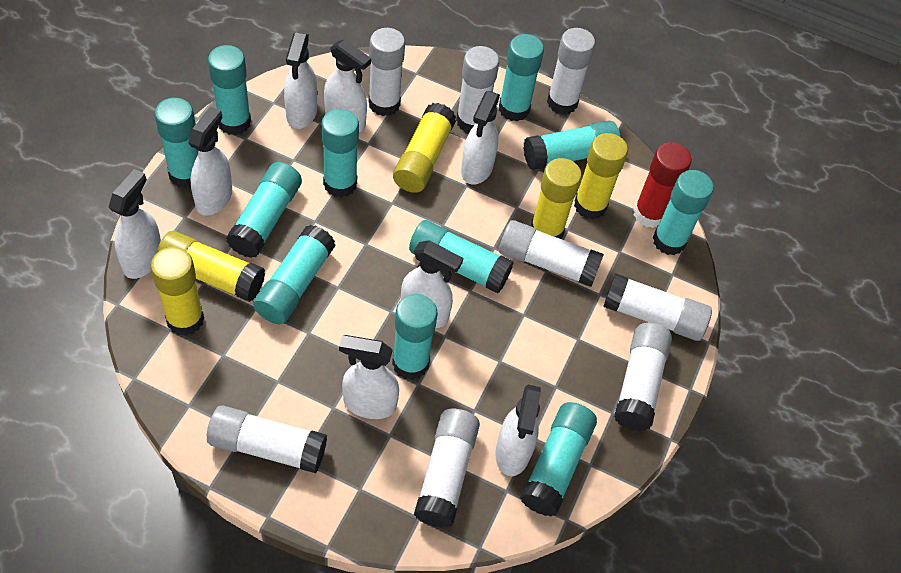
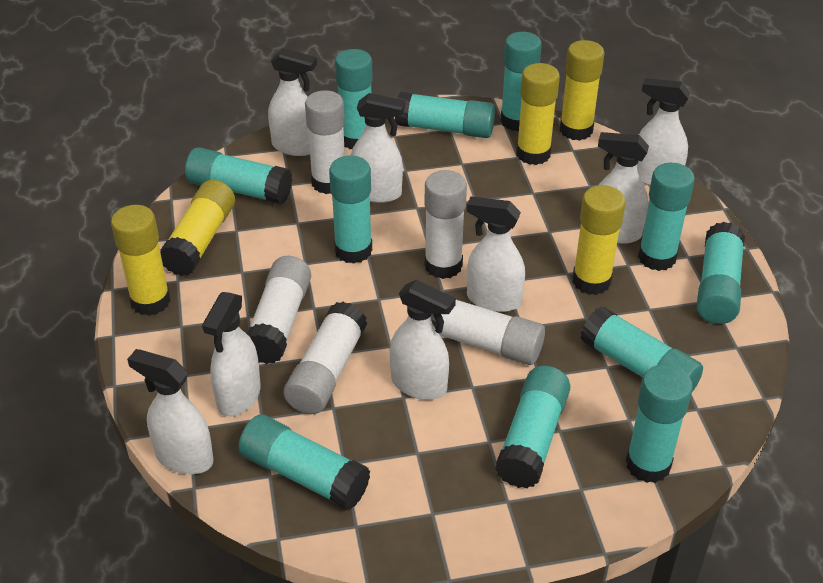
red glue stick: [634,142,692,228] = 1 -> none = 0
white glue stick: [207,405,327,473] [369,28,405,116] [414,409,480,528] [456,46,499,132] [499,220,604,287] [547,28,595,115] [603,273,712,341] [614,323,672,431] = 8 -> [246,256,311,364] [284,302,367,414] [305,90,345,194] [424,170,467,279] [431,300,545,365] = 5

